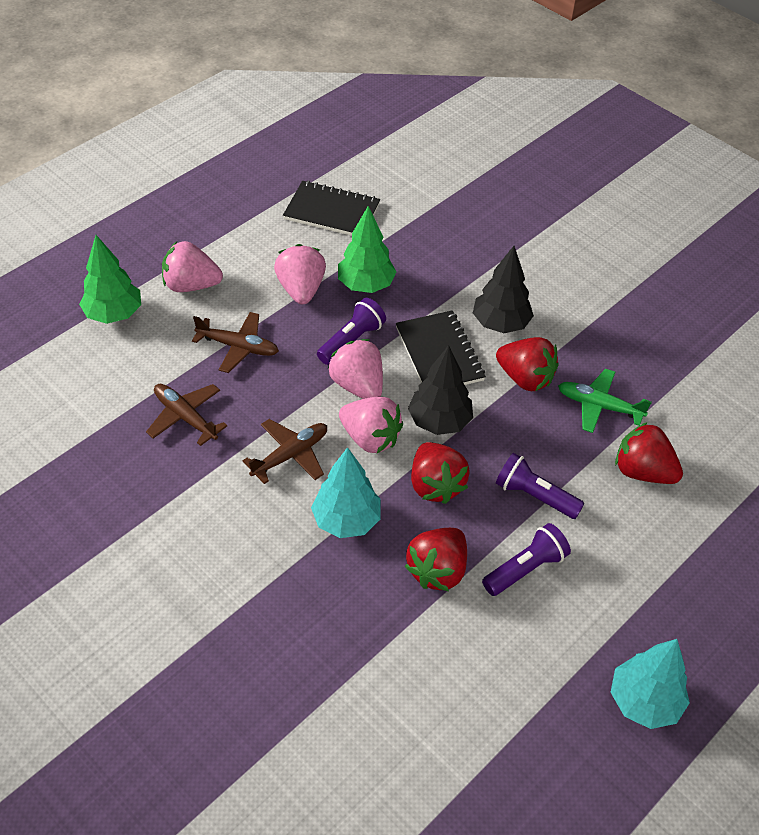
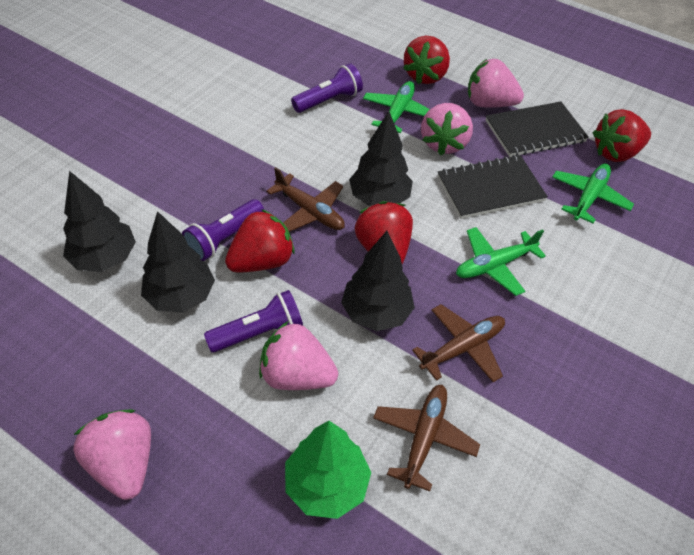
black tree: [408,345,473,435] [473,246,534,333] = 2 -> [63,171,136,272] [141,211,215,312] [341,231,415,331] [349,111,413,206] = 4
green plane: [558,369,652,433] = 1 -> [363,81,430,133] [456,227,546,296] [552,164,634,224] = 3
green tree: [79,235,141,324] [338,206,396,293] = 2 -> [285,421,371,519] = 1
turquoise tree: [311,447,381,538] [611,639,690,729] = 2 -> none = 0

